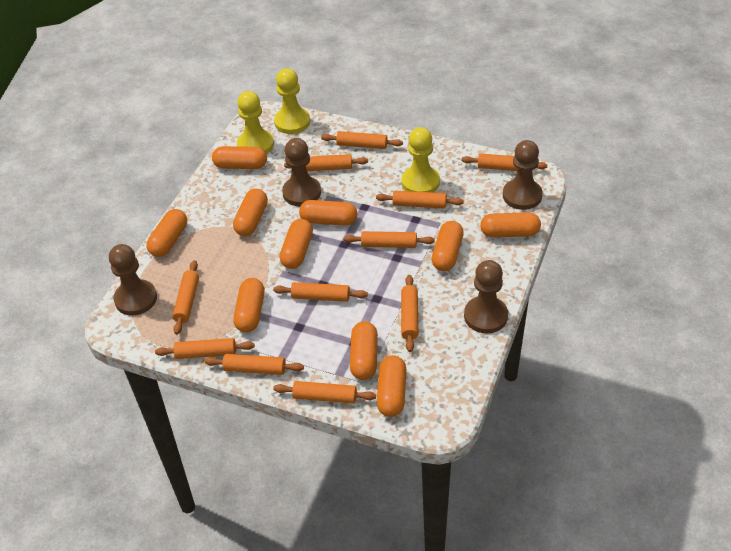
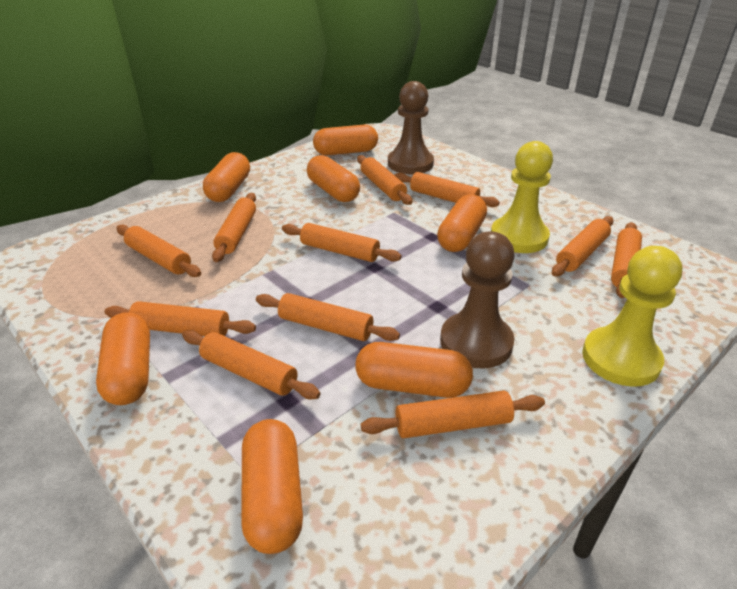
brown pawn: [109,244,157,315] [282,138,321,206] [464,260,508,334] [503,140,543,210] = 4 -> [388,81,434,174] [440,231,515,368] = 2
orange capsule: [146,209,187,257] [212,146,267,169] [233,189,268,236] [233,278,264,333] [280,219,313,269] [299,200,357,226] [350,321,378,380] [377,355,406,417] [432,221,464,271] [480,212,541,237] = 10 -> [96,312,150,405] [203,152,250,202] [241,419,303,554] [307,155,360,202] [313,125,378,155] [355,342,473,398] [437,194,487,252] = 7
yellow pawn: [237,91,274,154] [274,68,310,134] [401,127,440,193] = 3 -> [491,141,553,253] [582,246,682,387] = 2

